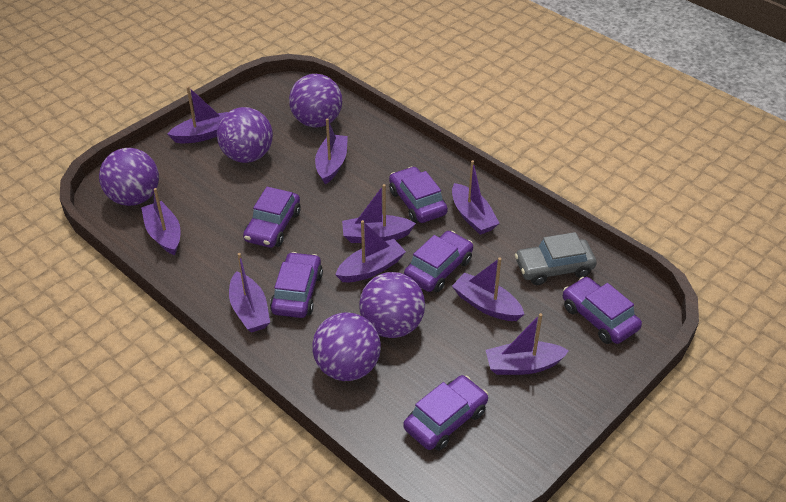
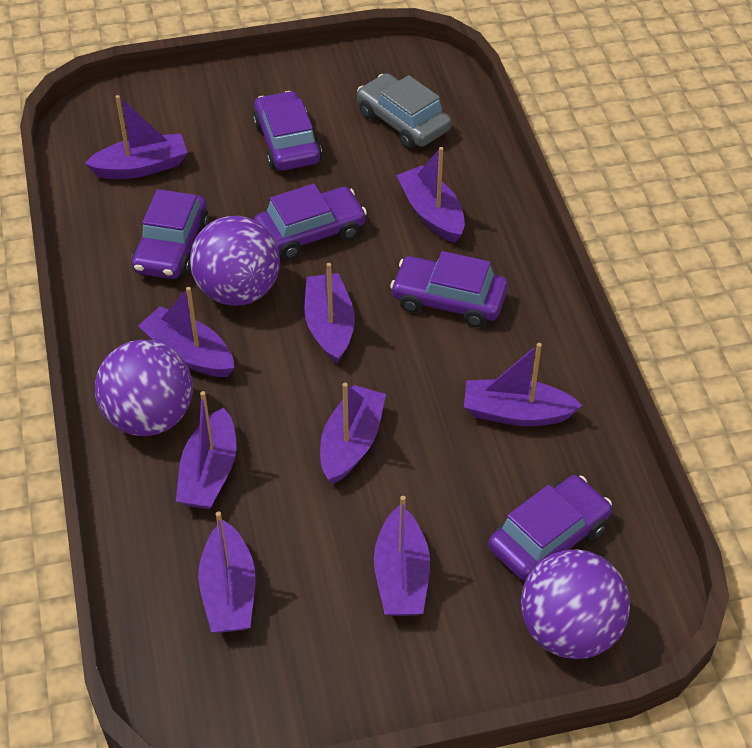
purple ball: [99,148,159,206] [217,107,273,163] [289,74,342,128] [312,312,381,381] [359,272,425,338] = 5 -> [95,340,193,436] [190,216,280,306] [521,549,630,659] = 3
purple car: [243,187,301,248] [270,252,323,318] [389,166,448,223] [403,375,488,451] [404,231,473,292] [563,277,642,344] = 6 -> [131,189,209,279] [253,91,322,171] [254,184,367,260] [390,251,508,327] [488,475,612,581] = 5

